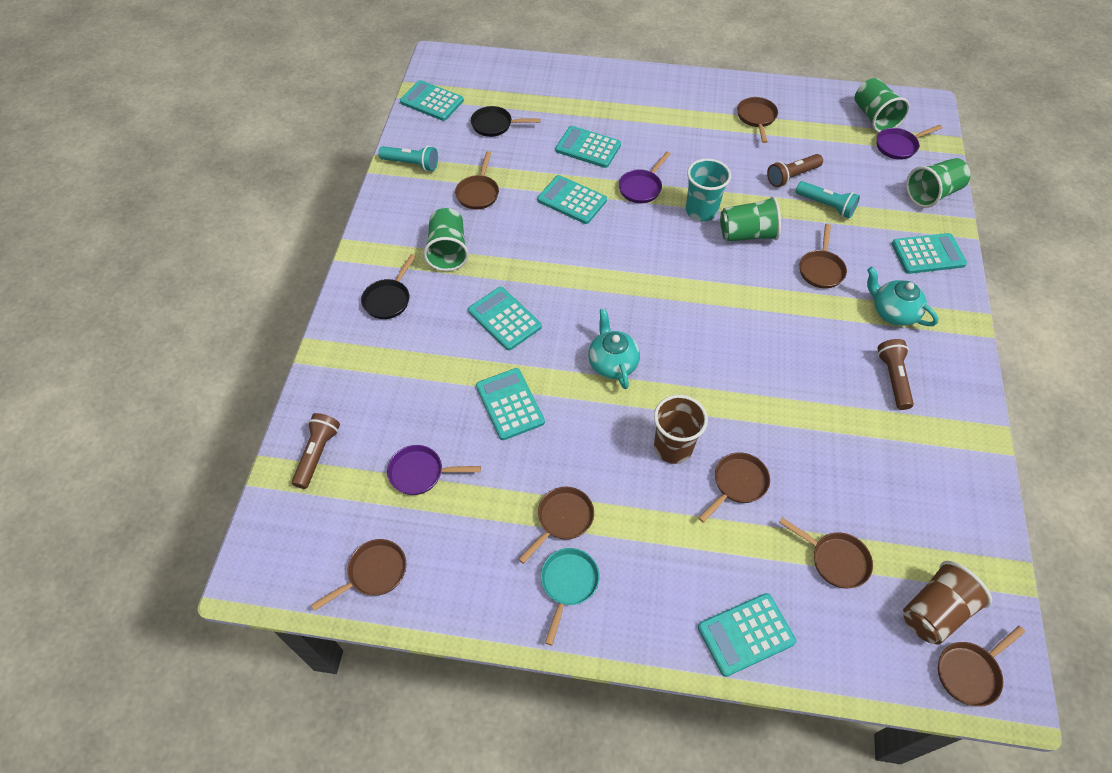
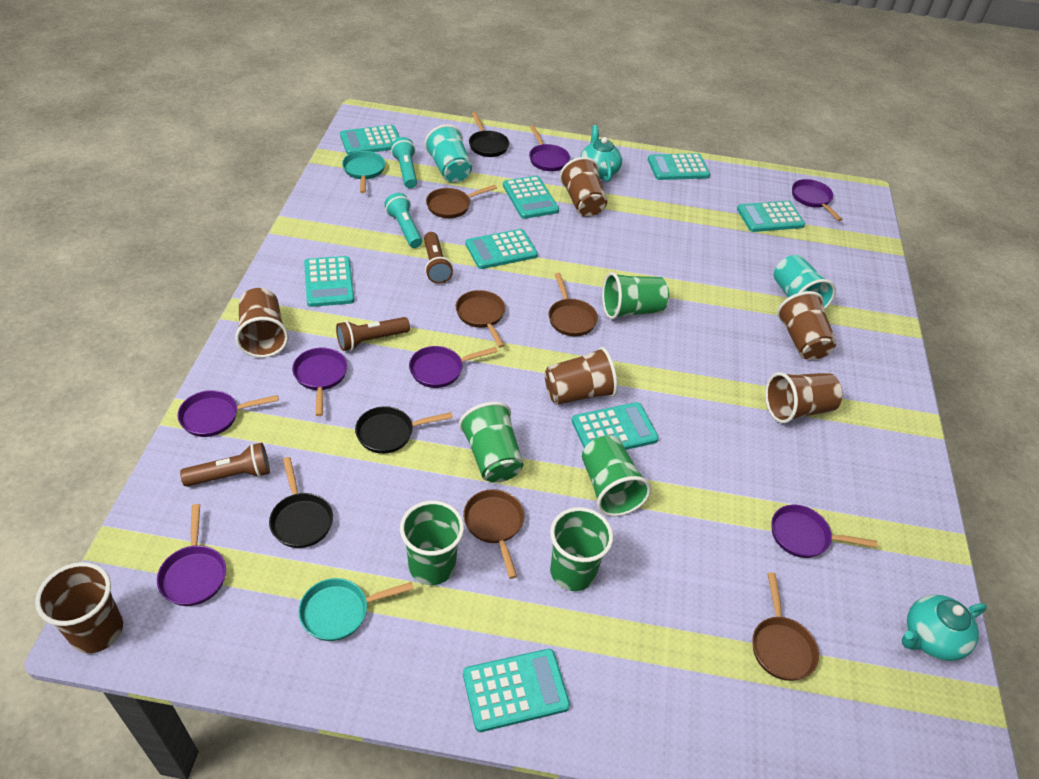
black pan: [361,254,416,319] [471,106,541,137] = 2 -> [269,457,333,548] [355,406,453,454] [469,112,509,157] = 3
brown cup: [654,395,708,464] [903,561,992,645] = 2 -> [35,562,123,653] [235,288,289,358] [545,347,618,405] [559,157,607,217] [765,372,843,423] [777,291,837,360] = 6
brown pan: [311,539,406,611] [455,151,499,210] [518,487,594,564] [698,452,770,523] [737,97,778,143] [779,517,873,588] [800,224,847,289] [938,626,1025,707] = 8 -> [426,185,497,218] [456,290,505,348] [463,489,524,579] [549,273,598,336] [752,573,819,681] = 5
green cup: [423,208,469,271] [720,196,781,242] [855,78,910,133] [906,158,971,208] = 4 -> [400,500,464,585] [459,402,524,483] [550,507,613,591] [582,436,651,516] [602,272,669,319] = 5
purple pan: [387,445,481,495] [619,152,671,203] [877,125,942,160] = 3 -> [157,504,226,606] [177,390,279,437] [292,348,347,416] [409,346,498,388] [529,126,570,171] [771,505,877,558] [792,179,843,221] = 7
turquoise calculator: [400,80,464,121] [468,287,542,350] [476,368,545,440] [537,175,607,224] [555,126,621,168] [698,593,796,677] [892,233,967,274] = 7 -> [304,256,354,307] [340,125,399,155] [463,649,570,732] [465,229,538,269] [503,176,559,219] [572,402,659,450] [648,153,710,180] [737,201,805,232] = 8
turquoise cup: [686,158,731,221] = 1 -> [425,124,472,183] [774,255,836,310] = 2
turquoise pan: [541,548,599,646] = 1 -> [298,578,414,641] [342,151,385,193] = 2

